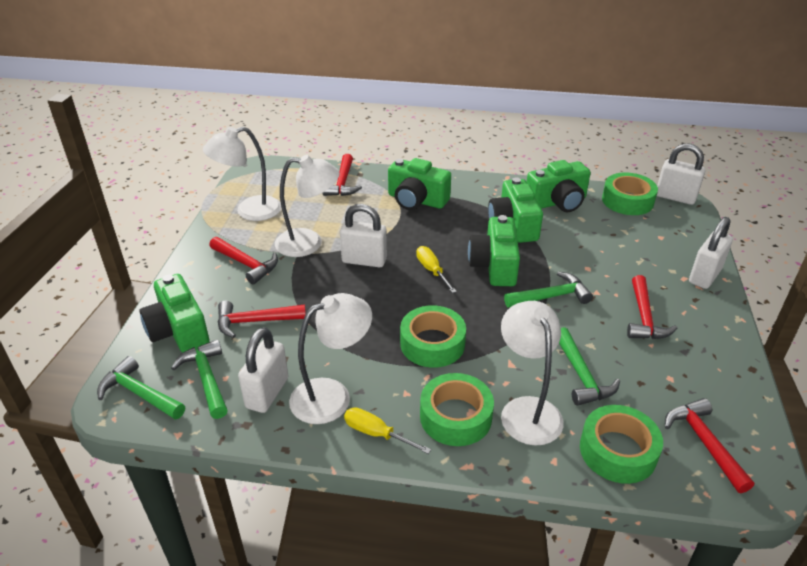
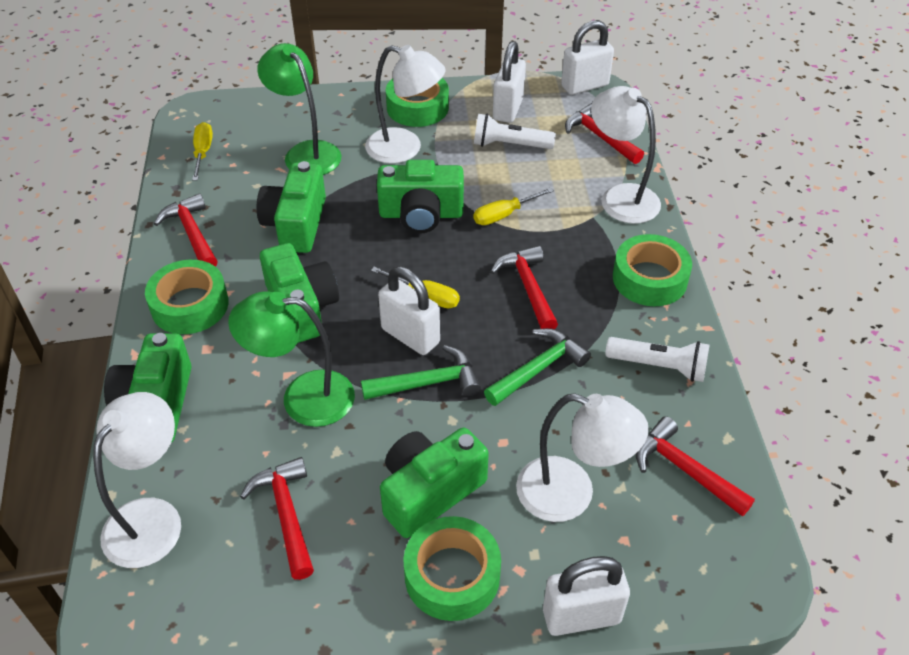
green hammer: [97,356,185,419] [171,339,228,419] [504,271,593,308] [559,327,620,406] = 4 -> [361,345,481,400] [484,328,591,406] = 2
green lamp: none = 0 -> [228,291,355,427] [257,43,342,175] = 2
white flashlight: none = 0 -> [474,114,556,149] [605,337,709,382] = 2
yellow screwdriver: [344,407,431,454] [416,246,457,293] = 2 -> [192,122,213,181] [371,267,460,309] [474,188,554,225] = 3

